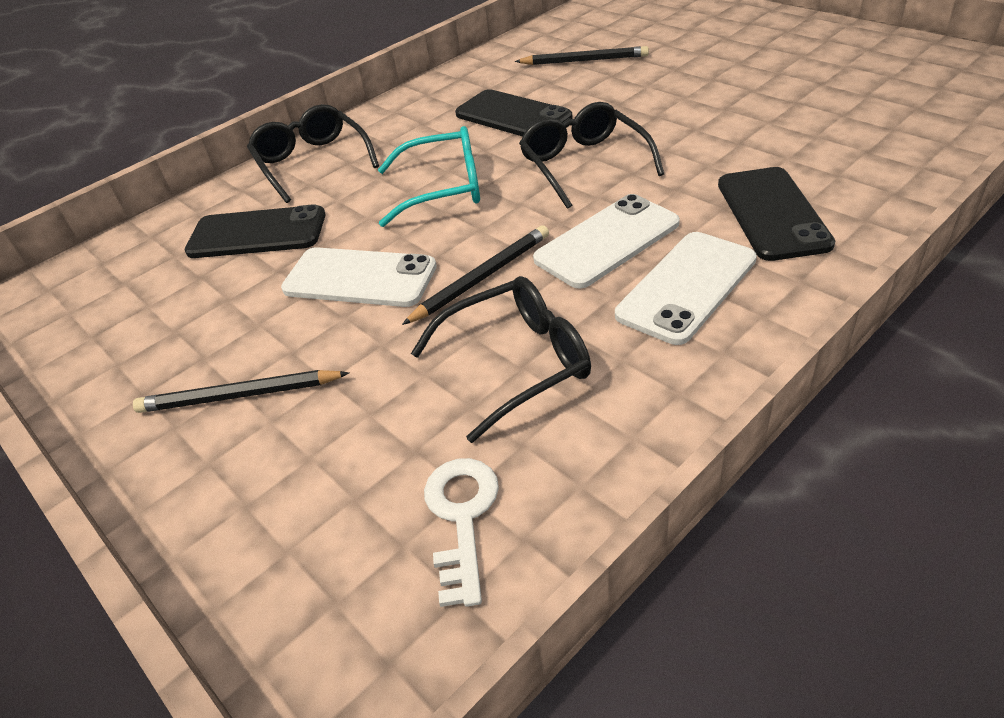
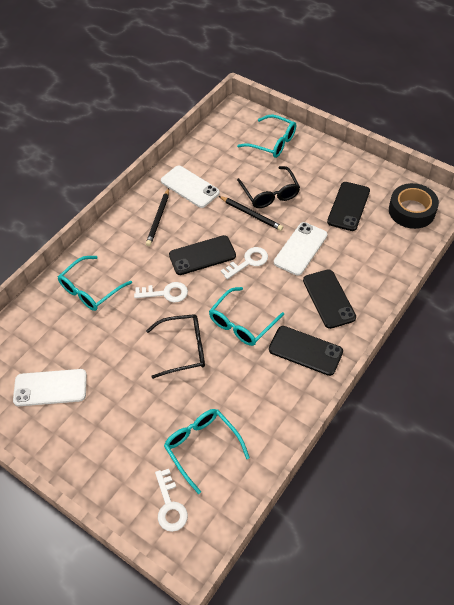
black glasses: [247,104,379,203] [411,276,591,443] [519,102,664,209] = 3 -> [146,314,205,379] [237,166,300,208] = 2
black pencil: [133,370,349,413] [402,225,549,325] [515,46,649,65] = 3 -> [146,188,169,246] [219,196,283,231] = 2
black phone: [185,204,325,258] [455,89,572,137] [718,167,835,261] = 3 -> [169,235,236,275] [269,326,343,376] [303,269,356,329] [327,182,370,231] = 4
black tape: none = 0 -> [389,183,439,229] = 1
turquoise glasses: [378,126,480,227] = 1 -> [58,256,132,311] [164,409,250,494] [209,287,284,346] [237,115,296,158] = 4
white key: [424,458,499,607] = 1 -> [134,282,188,302] [155,469,188,532] [221,247,268,279] = 3

